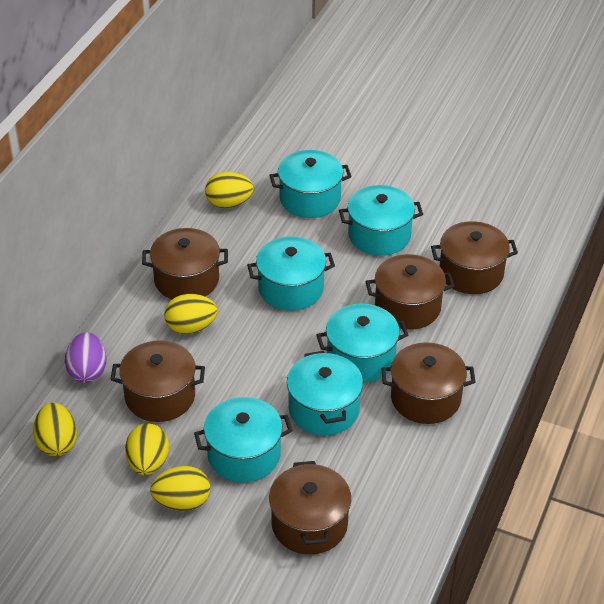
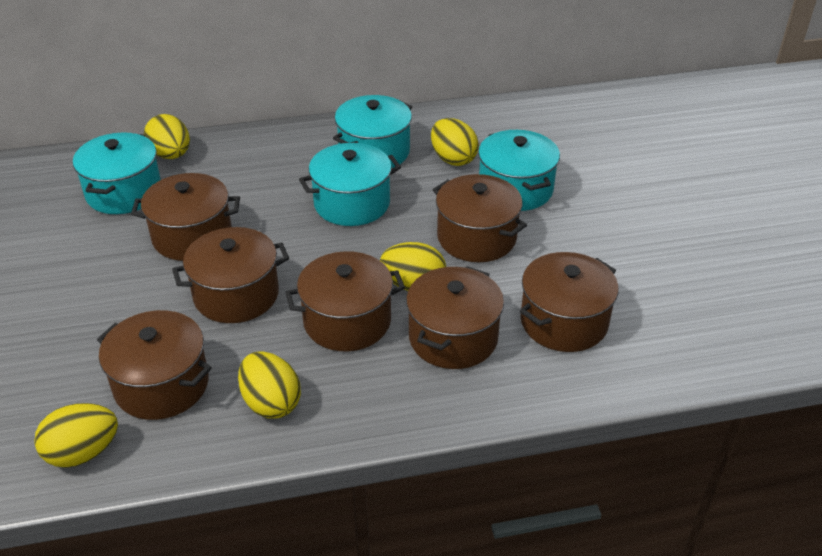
brown pot: [110,340,205,422] [142,228,228,299] [269,461,351,555] [365,254,454,330] [381,342,475,424] [431,221,518,294] = 6 -> [97,310,212,420] [131,173,240,261] [172,227,289,323] [285,251,405,351] [406,267,504,369] [433,174,527,262] [520,252,618,352] = 7
purple egg: [65,332,106,383] = 1 -> none = 0
turquoise pot: [194,397,293,483] [247,236,335,311] [269,150,352,218] [287,351,363,435] [317,304,408,382] [339,185,423,256] = 6 -> [73,132,161,214] [299,143,401,226] [333,95,412,168] [478,130,560,211] = 4

